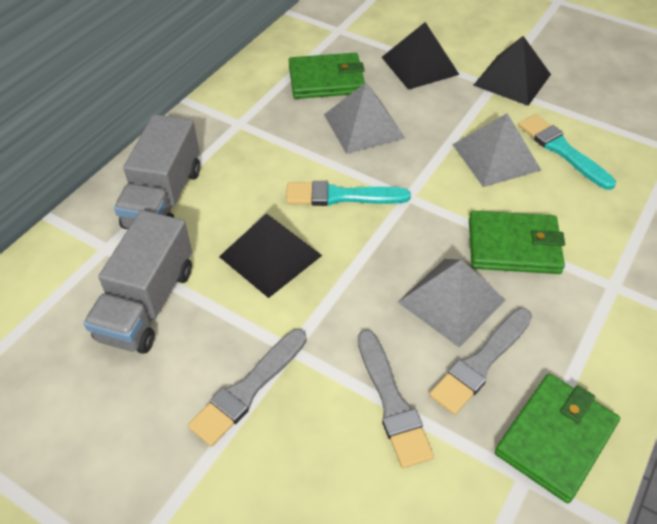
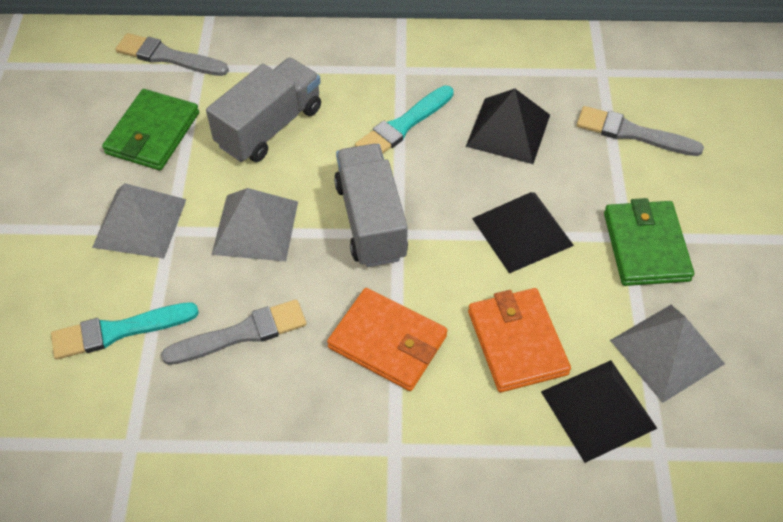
green wallet: [289,53,365,99] [469,211,565,274] [495,374,620,503] = 3 -> [102,89,199,170] [604,198,694,286] = 2
orange wallet: none = 0 -> [327,288,447,391] [468,288,571,392] = 2

